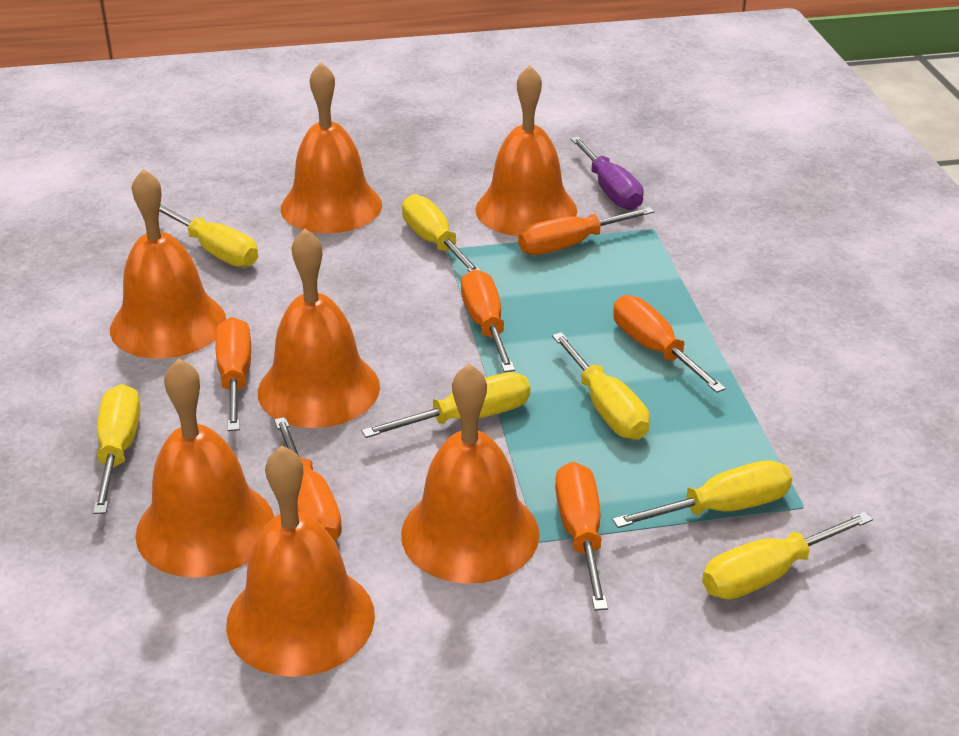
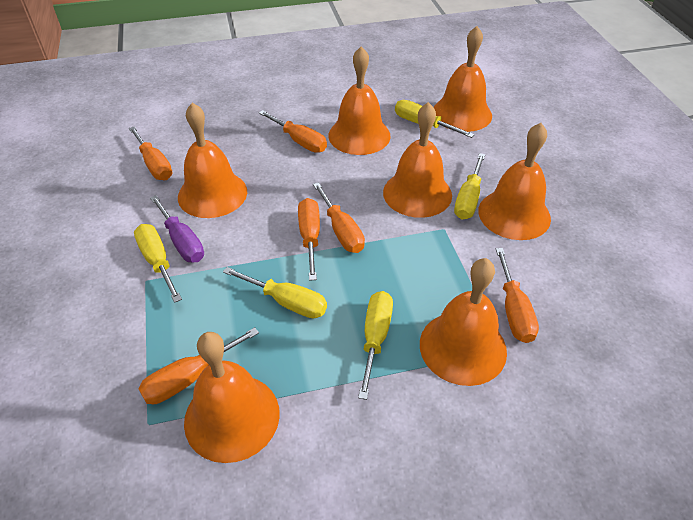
yellow screwdriver: [93,384,140,514] [159,204,258,267] [361,372,530,438] [402,194,482,272] [552,332,650,440] [612,461,792,528] [702,511,873,600] = 7 -> [134,224,182,303] [223,267,327,318] [358,291,393,400] [395,100,475,138] [454,153,485,220] = 5

